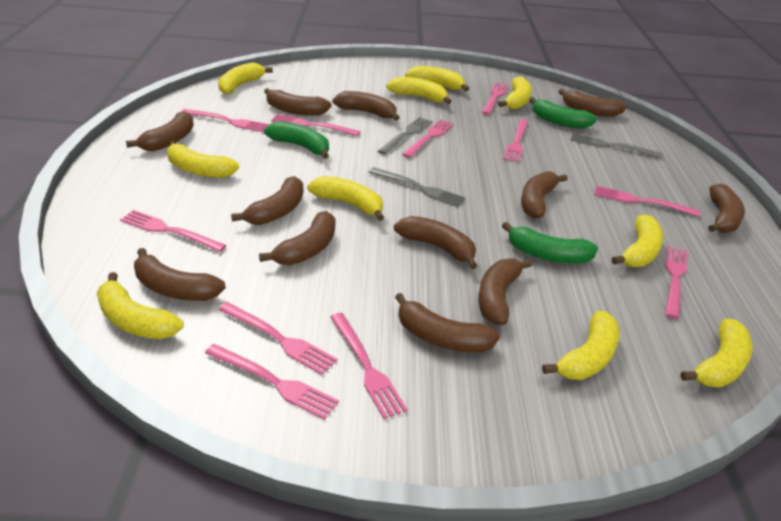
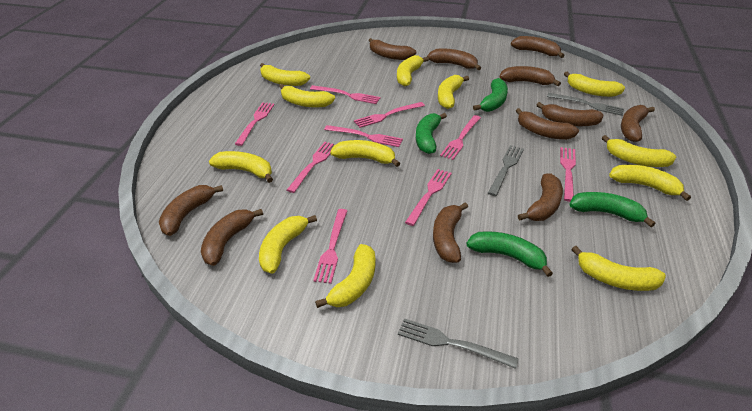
brown banana: [126,111,194,151] [134,248,226,301] [231,176,303,225] [259,211,335,265] [264,88,332,116] [332,91,400,121] [394,216,478,269] [395,293,500,353] [478,259,532,325] [521,171,568,219] [558,89,626,117] [708,184,745,233] = 12 -> [159,185,223,236] [201,209,263,266] [369,38,416,60] [427,49,481,70] [433,202,468,263] [500,66,561,86] [511,36,565,58] [516,108,579,140] [518,173,563,221] [537,102,604,126] [621,105,655,142] = 11
green banana: [264,121,329,159] [502,222,598,263] [530,97,597,129] = 3 -> [416,113,447,154] [466,231,553,277] [473,78,508,112] [569,192,655,227] = 4
pink fork: [120,210,227,252] [181,109,269,132] [205,344,339,420] [218,302,337,375] [271,114,360,136] [330,313,408,419] [402,119,454,158] [482,82,509,115] [503,119,528,163] [594,186,700,216] [665,246,688,319] = 11 -> [235,102,275,146] [287,142,336,193] [310,85,380,104] [313,209,348,284] [324,125,403,147] [354,102,425,128] [405,169,452,226] [440,115,481,160] [560,147,576,202] = 9
yellow banana: [97,272,184,339] [167,141,239,178] [218,62,273,94] [307,176,384,221] [386,77,452,104] [405,66,469,91] [498,76,532,110] [542,311,619,380] [612,215,664,267] [681,319,753,388] = 10 -> [209,151,273,183] [259,215,317,274] [260,63,310,86] [279,84,335,107] [315,244,375,308] [330,140,400,167] [397,55,429,86] [438,75,469,109] [564,72,625,97] [571,246,666,291] [602,135,676,167] [609,165,691,201] = 12

